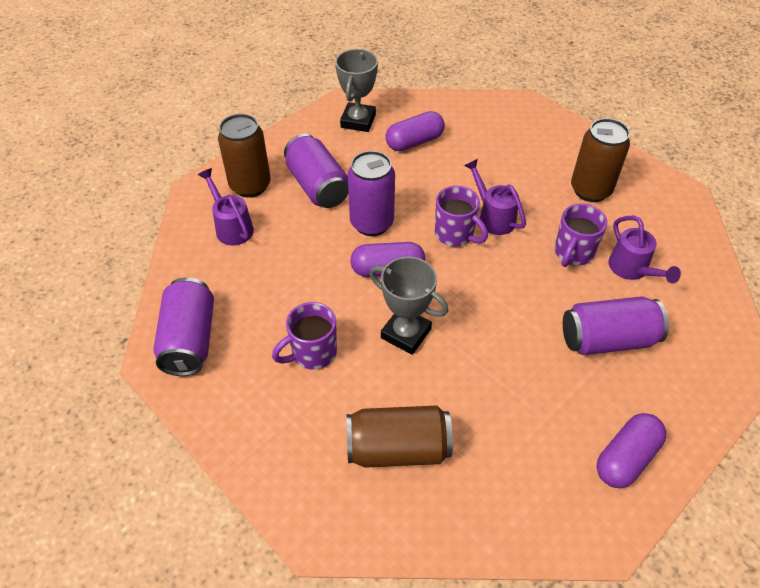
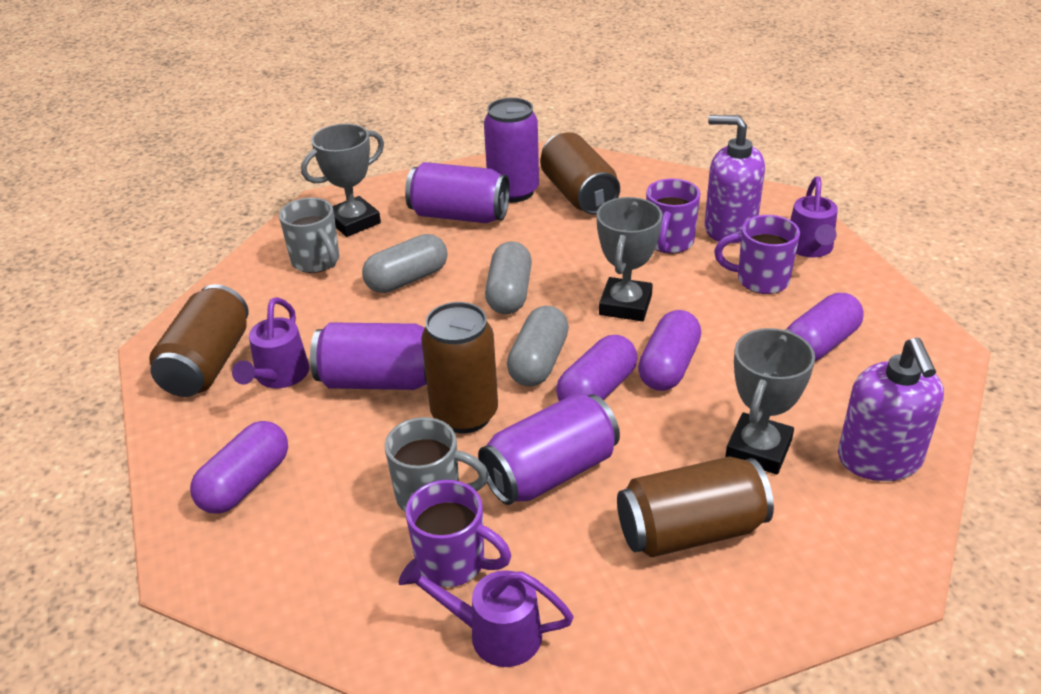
brown can: [218,114,271,197] [346,406,453,468] [571,118,630,202] = 3 -> [149,284,248,397] [421,302,498,433] [540,132,620,215] [617,456,774,557] = 4
grey capsule: none = 0 -> [362,234,448,293] [485,241,532,314] [507,306,569,387] = 3
grey mug: none = 0 -> [279,198,339,273] [385,417,489,512] = 2
grey trophy: [335,49,378,132] [370,257,448,355] = 2 -> [301,124,384,237] [597,197,662,321] [725,328,815,474] = 3
purple capsule: [350,242,425,277] [386,111,445,151] [596,413,666,488] = 3 -> [190,421,288,514] [556,335,638,401] [638,310,701,391] [787,293,864,361] = 4
purple soap dispenser: none = 0 -> [705,115,765,244] [838,337,944,481] = 2

